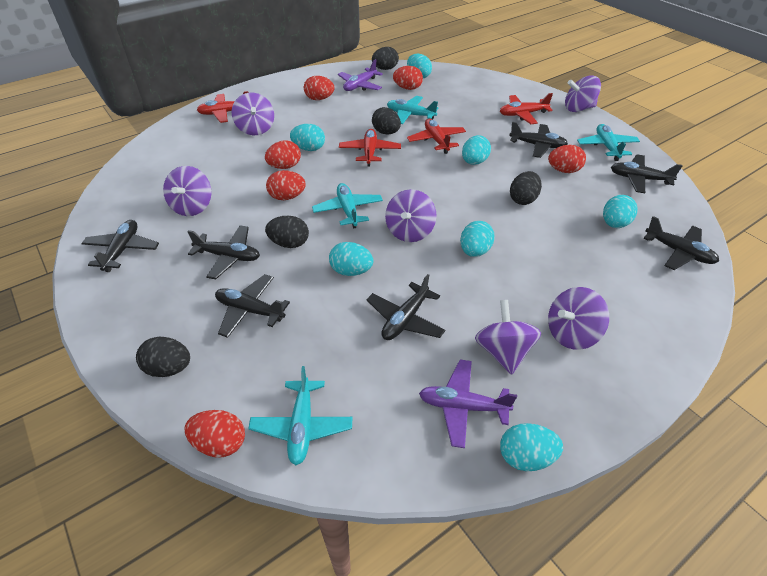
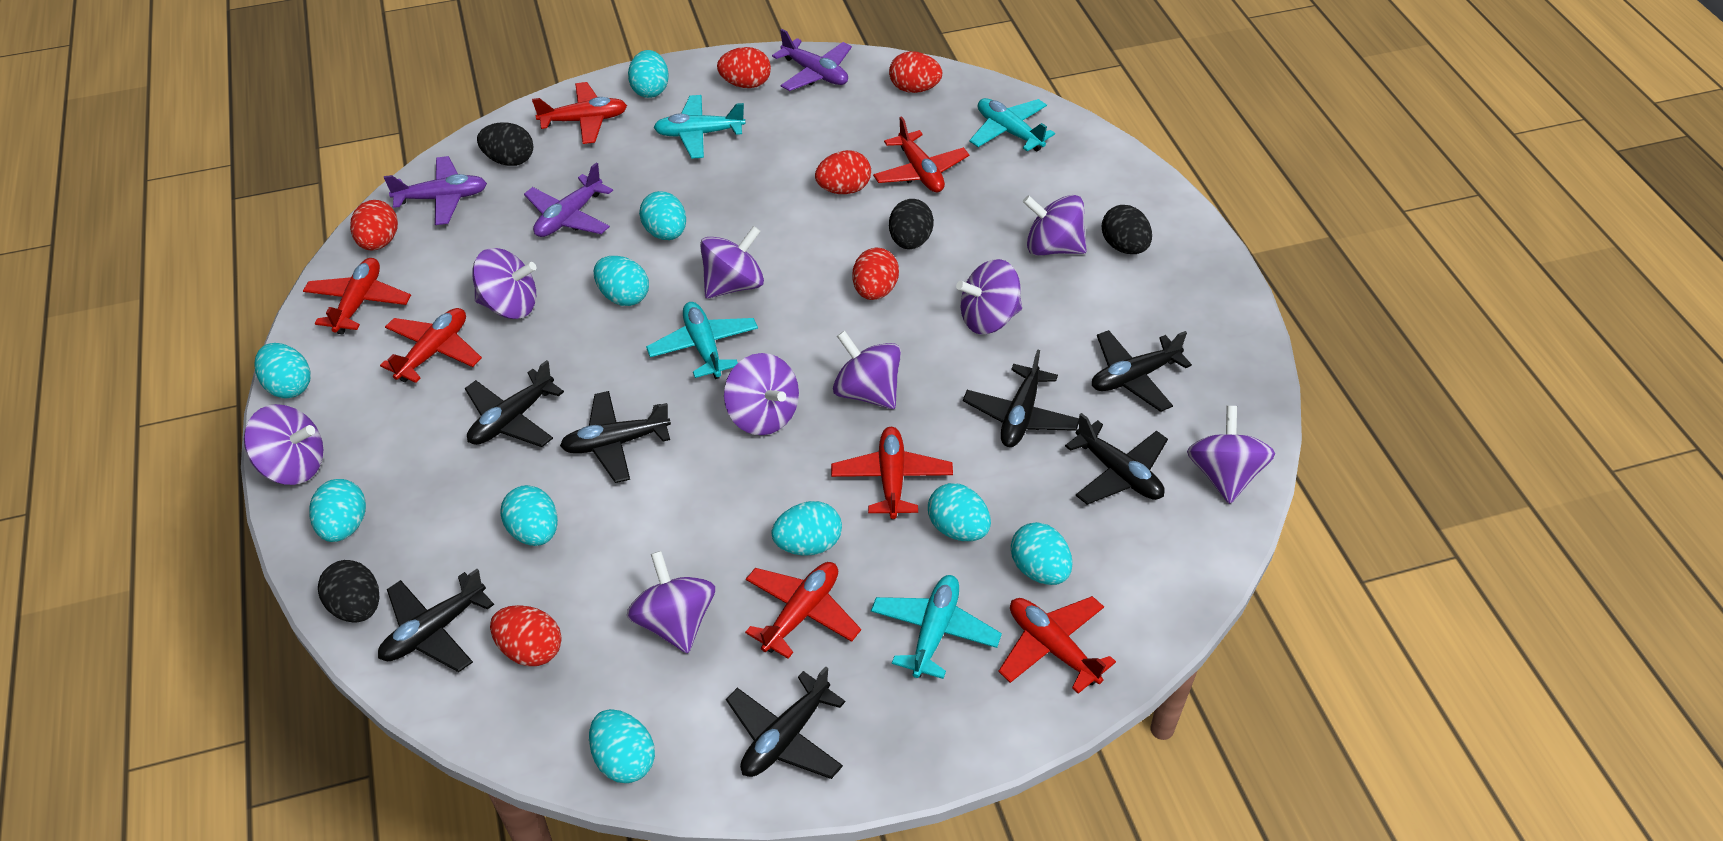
black egg: [136,337,190,377] [265,216,309,248] [372,47,399,70] [372,107,401,135] [510,171,542,205] = 5 -> [318,560,379,622] [477,122,533,166] [889,199,934,249] [1102,205,1152,254] = 4
purple plane: [338,59,383,91] [419,359,517,448] = 2 -> [384,156,487,225] [524,163,613,237] [772,29,852,91] = 3
purple spinning top: [163,166,212,216] [232,93,274,135] [385,189,437,242] [475,300,541,375] [548,287,609,350] [565,75,601,112] = 6 -> [244,404,323,485] [472,248,537,319] [627,551,715,654] [700,226,764,299] [724,353,799,435] [833,331,901,409] [956,259,1022,334] [1023,195,1087,256] [1187,406,1275,504] = 9
red plane: [197,91,249,123] [339,129,401,166] [407,119,466,154] [500,93,553,124] = 4 -> [303,258,411,335] [380,308,482,383] [532,82,627,144] [745,562,861,659] [831,427,953,519] [873,116,969,192] [998,596,1116,694] = 7
turquoise egg: [290,124,325,151] [329,242,373,276] [407,54,432,78] [460,221,495,257] [462,135,491,165] [500,423,563,471] [603,195,638,228] = 7 -> [255,343,311,398] [309,479,366,542] [500,485,558,546] [589,709,655,783] [594,256,649,306] [628,50,669,98] [639,191,686,240] [771,501,842,556] [928,483,991,541] [1011,522,1072,585] = 10

